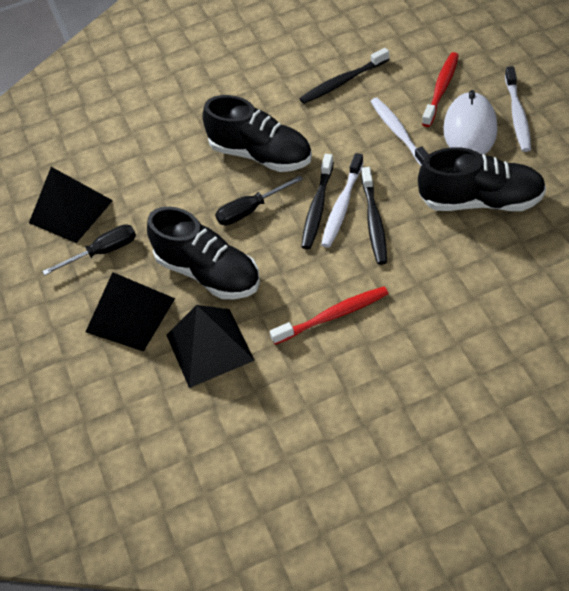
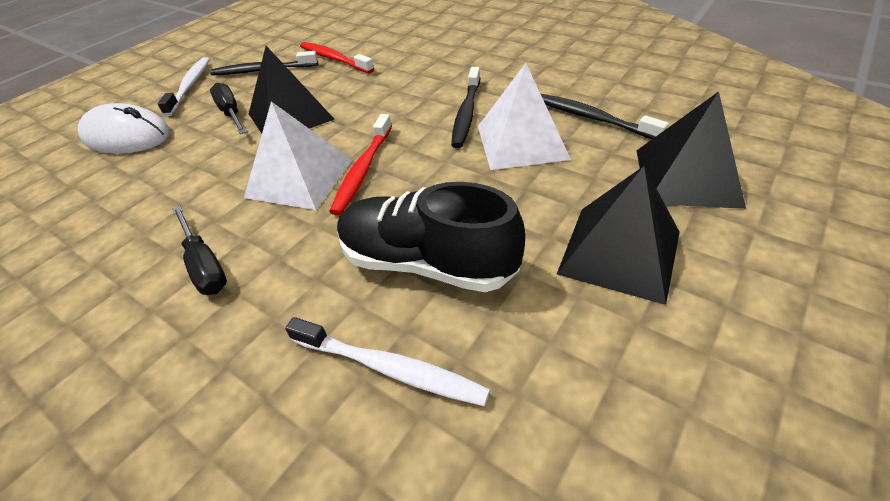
black shoe: [147,206,260,299] [202,95,312,172] [418,147,546,211] = 3 -> [337,182,525,292] = 1
white pyramid: none = 0 -> [244,101,352,210] [478,63,571,170] = 2
white toothbrush: [321,153,364,248] [371,98,429,166] [505,66,531,152] = 3 -> [157,57,210,116] [285,317,490,406] = 2

